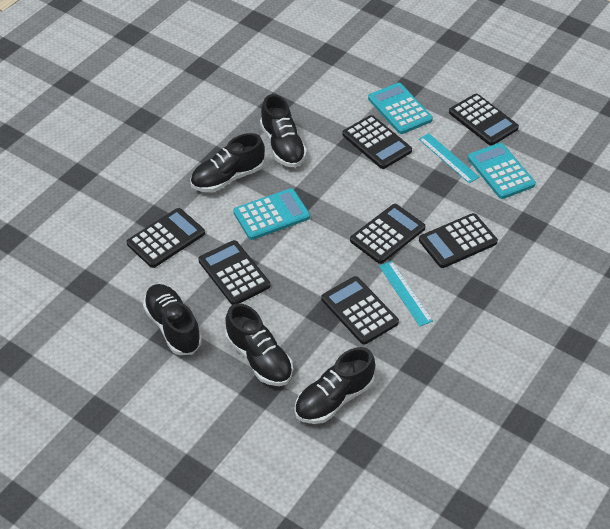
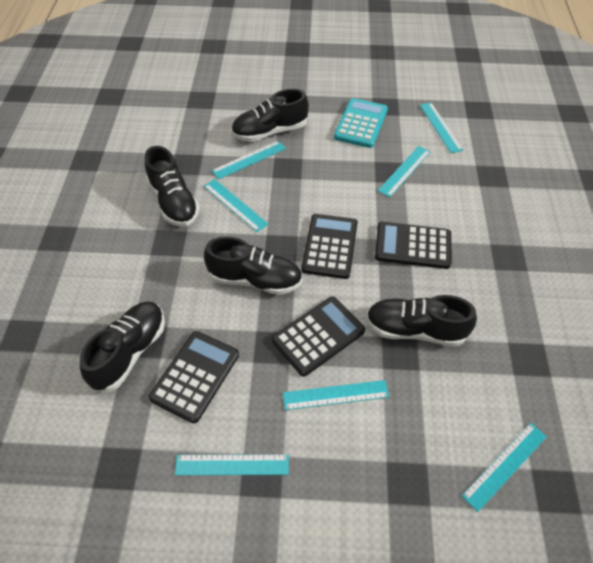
black calculator: [127,208,205,268] [199,240,270,305] [321,276,399,344] [342,115,412,169] [350,204,425,264] [419,213,498,268] [449,94,519,146] = 7 -> [149,331,239,424] [272,296,365,377] [301,214,358,279] [375,222,451,269] = 4
turquoise calculator: [233,188,310,240] [368,83,433,134] [468,143,536,199] = 3 -> [334,98,388,148] = 1
turquoise ruler: [379,261,433,326] [419,133,479,183] = 2 -> [175,454,289,475] [204,179,268,232] [212,141,286,179] [283,380,389,410] [378,146,431,197] [420,103,463,153] [462,423,547,512] = 7

